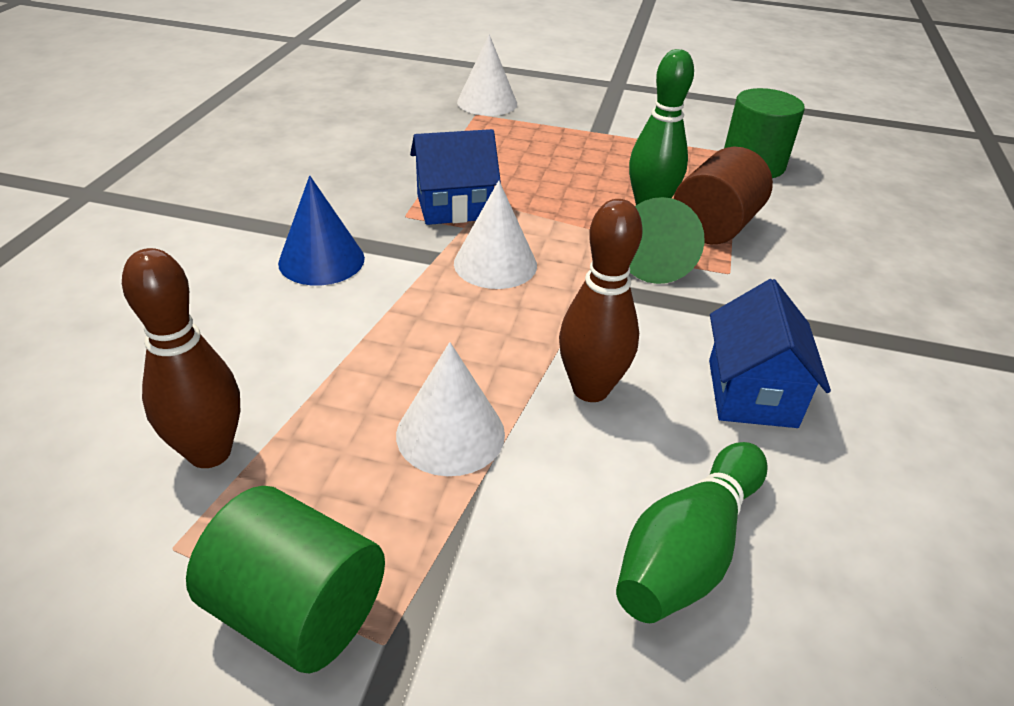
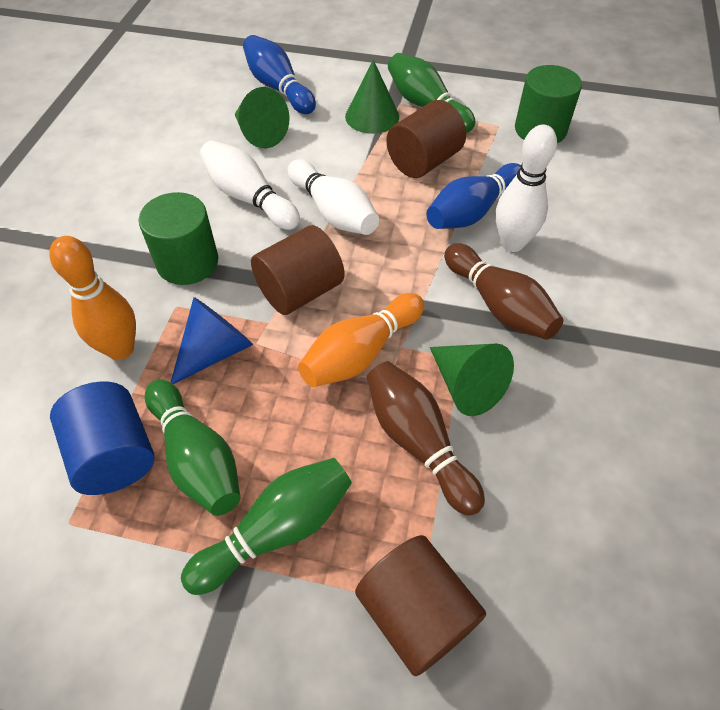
blue bowling pin: none = 0 -> [243,35,316,114] [426,163,521,229] = 2
blue cylinder: none = 0 -> [50,382,154,495] = 1
blue house: [410,129,501,225] [709,279,831,428] = 2 -> none = 0
brown cylinder: [674,147,773,244] = 1 -> [251,225,345,315] [355,535,486,676] [386,100,466,178] = 3
green bowling pin: [616,442,768,623] [629,49,694,205] = 2 -> [145,379,240,516] [181,458,352,595] [388,53,475,133] = 3
green cone: [630,197,704,284] = 1 -> [235,87,290,148] [345,60,399,134] [430,343,514,416] = 3
orange bowling pin: none = 0 -> [49,236,136,360] [298,293,424,387] = 2
white bowling pin: none = 0 -> [200,141,300,230] [288,159,379,235] [496,125,557,252] = 3
white cone: [396,342,505,476] [454,180,537,289] [457,34,517,116] = 3 -> none = 0

